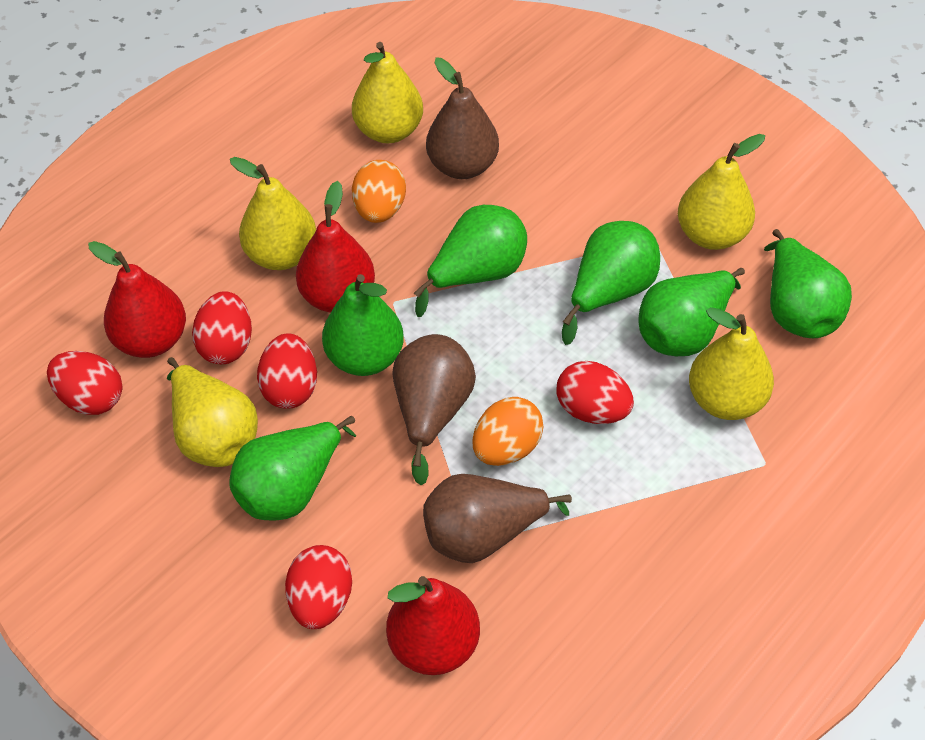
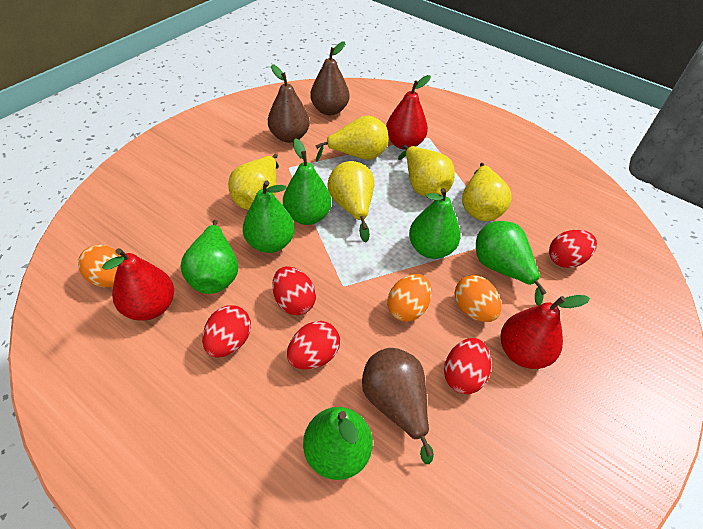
orange egg: [352,160,406,223] [472,397,544,466] = 2 -> [78,245,121,287] [387,274,432,322] [454,275,502,322] = 3

